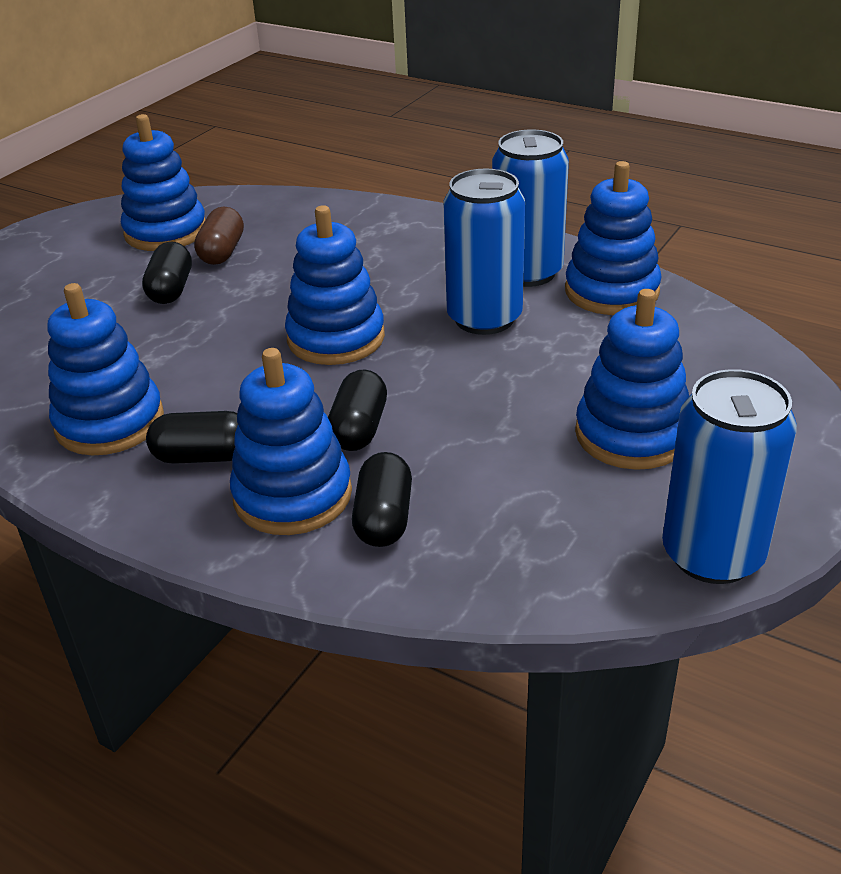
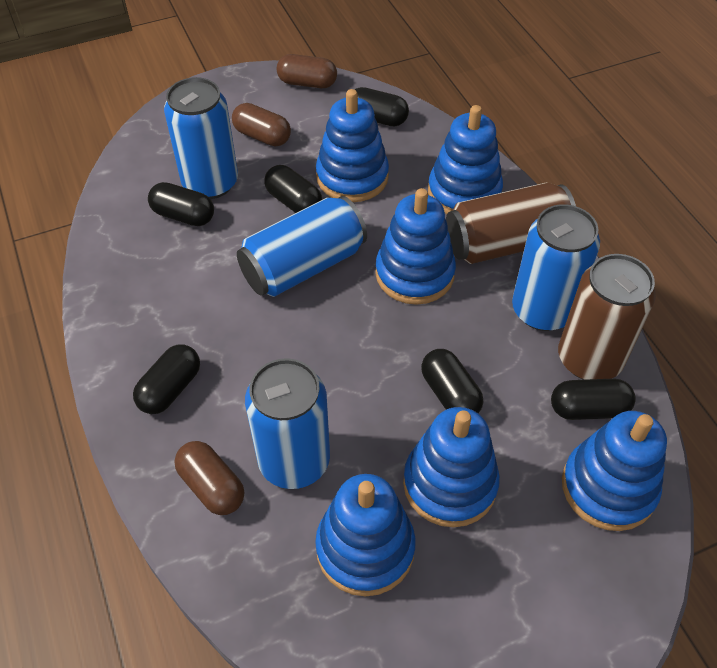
black capsule: [142,242,192,304] [146,411,238,464] [328,369,387,451] [352,452,412,547] = 4 -> [133,344,200,414] [148,182,214,226] [264,165,322,213] [355,87,409,127] [421,349,483,413] [551,378,636,420] = 6
blue can: [444,169,525,335] [492,130,569,287] [662,369,797,584] = 3 -> [164,77,238,199] [237,196,367,297] [245,358,330,489] [512,204,600,331] = 4
brown can: none = 0 -> [446,183,576,264] [558,254,656,380] = 2
brown capsule: [194,207,244,265] = 1 -> [174,441,244,515] [232,103,291,146] [277,54,337,88] = 3

